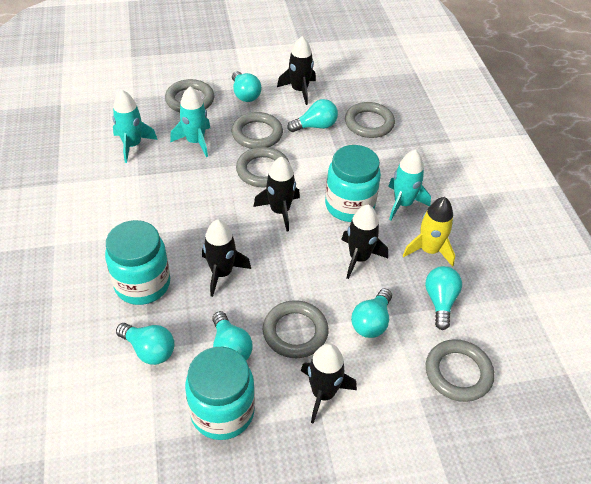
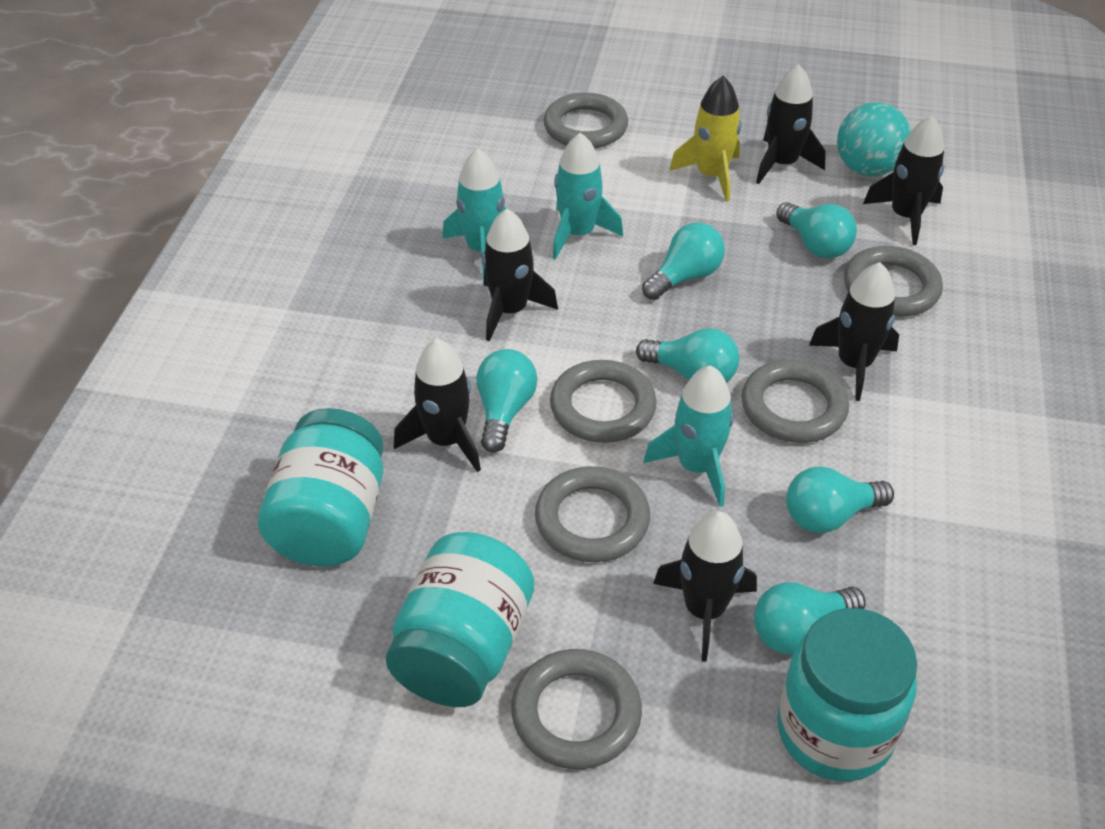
black rocket: [202,219,251,297] [253,156,300,232] [277,36,316,105] [301,343,357,424] [341,205,388,279] = 5 -> [394,339,481,472] [482,209,558,341] [653,511,757,662] [756,64,826,184] [809,262,899,401] [863,116,944,245] = 6
turquoise ball: none = 0 -> [837,102,911,176] = 1

